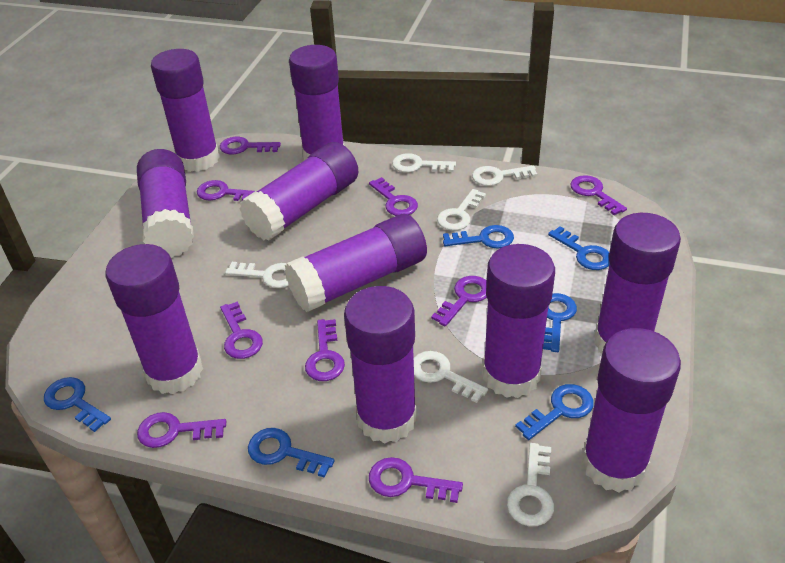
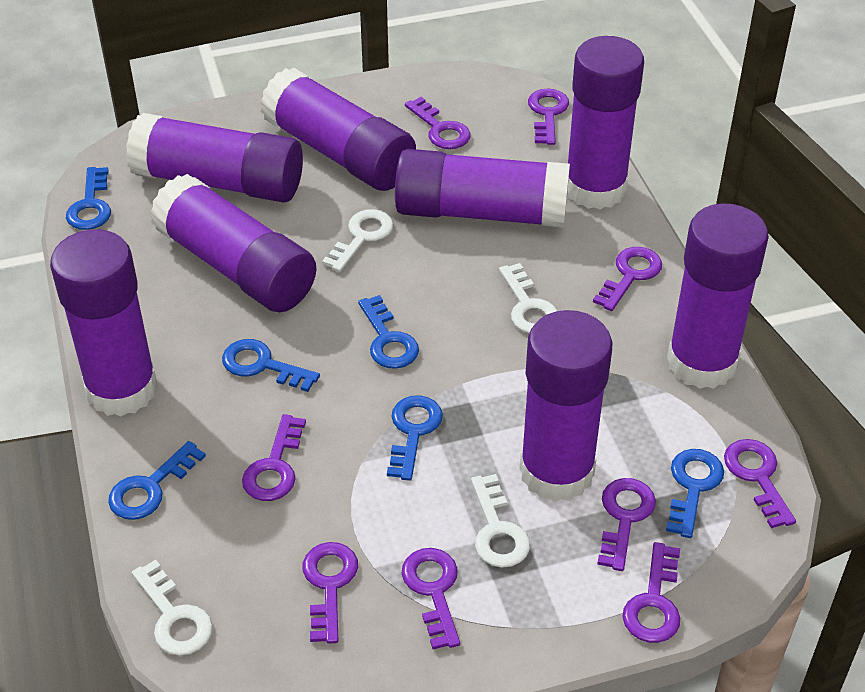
purple glue stick: [106,244,203,394] [137,149,194,258] [151,49,220,172] [239,142,358,241] [285,214,427,312] [289,45,345,160] [344,286,417,444] [483,244,555,398] [582,328,681,492] [594,213,681,354] = 10 -> [50,229,158,416] [126,113,303,203] [150,174,316,312] [260,68,416,191] [395,149,570,228] [519,310,612,502] [567,36,644,209] [667,203,769,389] = 8
white key: [225,262,289,288] [392,153,456,173] [414,351,488,403] [437,189,486,231] [472,165,537,186] [507,443,554,526] = 6 -> [132,560,213,656] [322,209,394,272] [471,474,530,568] [499,263,557,333] = 4

